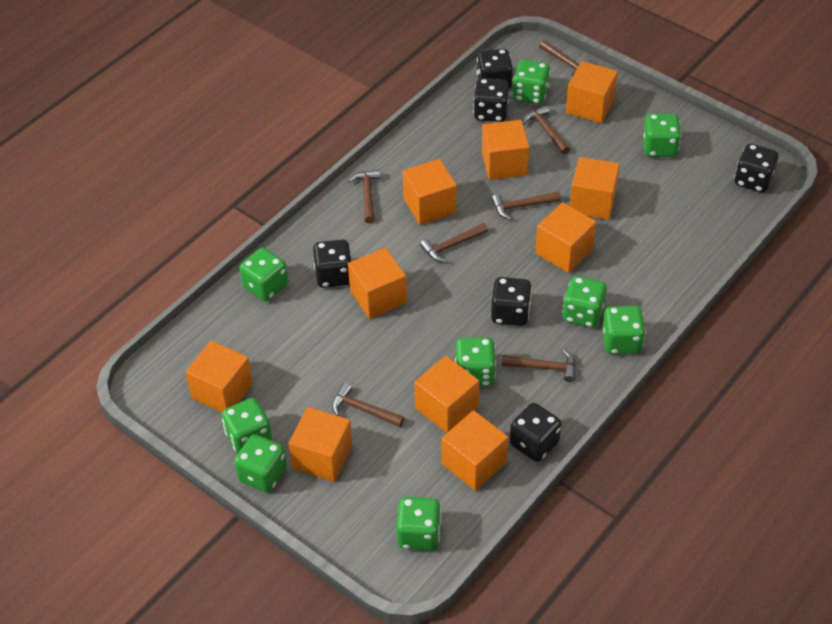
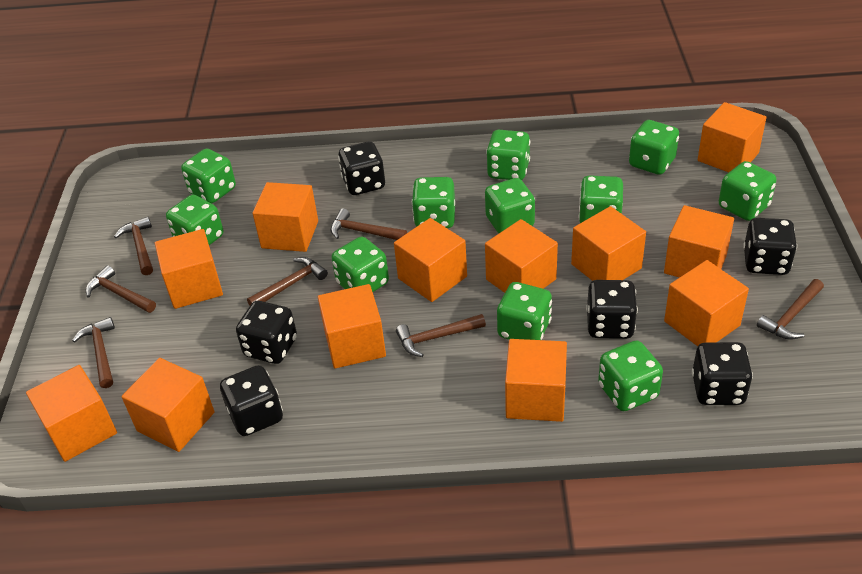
green dice: [222,398,272,453] [234,434,287,492] [240,248,288,301] [396,497,441,551] [455,337,496,386] [513,60,551,104] [562,276,607,328] [602,306,646,354] [643,114,681,157] = 9 -> [166,194,224,245] [181,149,236,203] [332,237,389,292] [412,177,455,228] [485,178,535,234] [486,130,530,180] [497,282,552,340] [579,176,623,223] [598,340,663,411] [629,120,679,175] [719,161,777,221] = 11
orange cube: [185,341,253,413] [289,407,353,482] [348,248,407,319] [403,159,457,225] [414,356,479,433] [441,410,508,491] [482,120,529,180] [536,202,596,273] [566,61,618,123] [570,157,620,220] = 10 -> [26,365,117,462] [121,358,215,452] [155,229,223,309] [252,182,318,252] [318,284,386,369] [394,218,467,302] [485,219,558,293] [505,339,567,422] [571,206,646,281] [664,205,734,278] [664,260,749,346] [698,102,767,172] = 12

